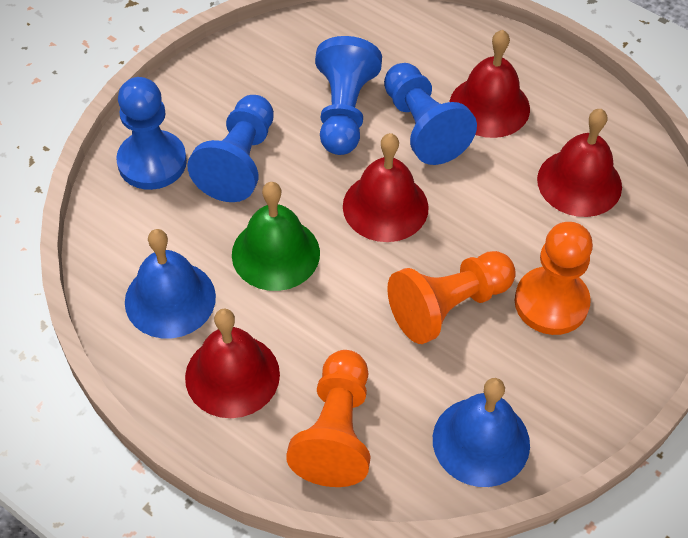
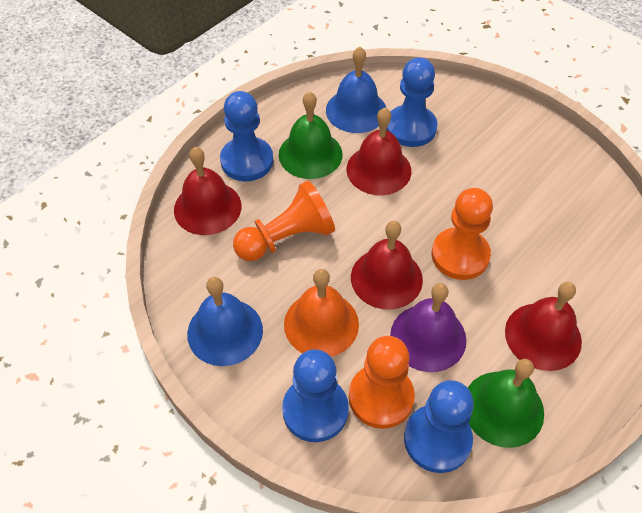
green bell: [232,182,320,291] = 1 -> [279,91,343,179] [468,359,544,448] = 2
orange bell: none = 0 -> [284,269,359,357] = 1
purple bell: none = 0 -> [390,283,467,372] = 1

